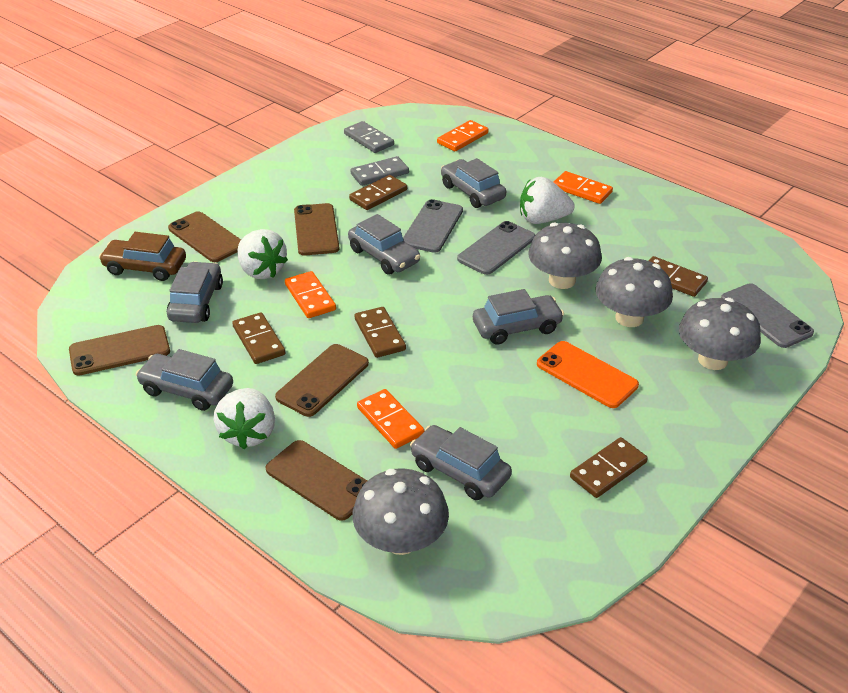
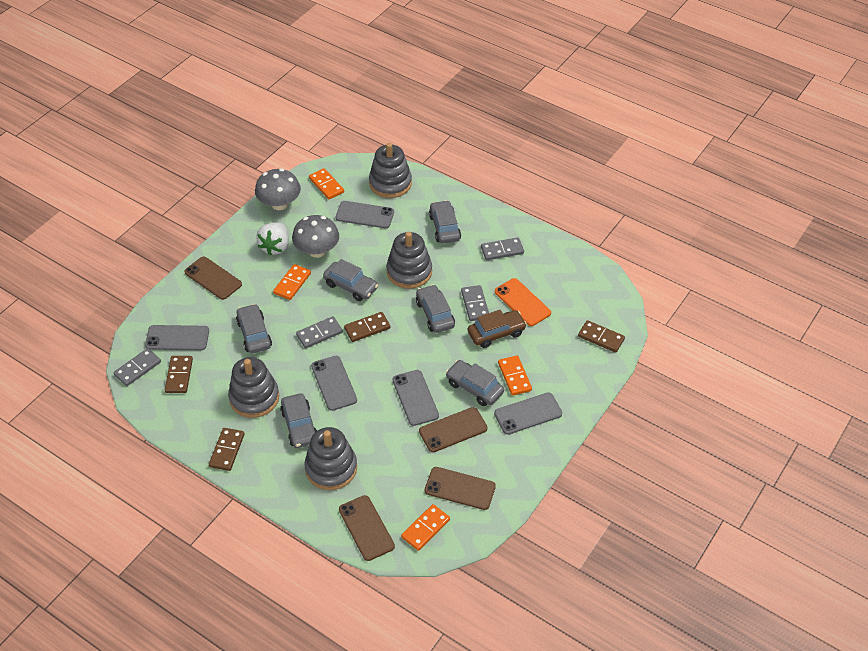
brown domino: [232,312,286,364] [349,175,407,210] [355,307,406,358] [570,437,648,498] [649,256,708,297] = 5 -> [165,356,193,393] [209,428,245,471] [344,312,390,342] [578,320,625,353] = 4
brown phone: [69,325,170,376] [168,211,241,262] [265,440,367,521] [275,344,369,417] [294,203,339,256] = 5 -> [185,257,242,300] [339,495,395,561] [419,407,488,452] [425,467,496,510] = 4
grey domino: [344,121,394,153] [350,156,409,186] = 2 -> [114,348,161,386] [296,316,343,348] [461,285,489,321] [481,237,524,260] = 4
grey mushroom: [352,468,449,555] [528,223,602,289] [595,257,673,327] [679,298,761,370] = 4 -> [255,169,301,210] [292,215,339,258] = 2
grey phone: [403,199,463,253] [457,221,535,275] [721,283,814,348] = 3 -> [145,325,209,350] [311,356,357,411] [336,201,394,228] [393,370,439,426] [494,392,562,435] = 5
grey stacking toy: none = 0 -> [228,357,279,418] [304,427,357,490] [369,143,412,198] [387,232,432,289] = 4
white strawberry: [214,388,275,449] [237,229,288,279] [520,177,575,224] = 3 -> [256,222,289,255] = 1

